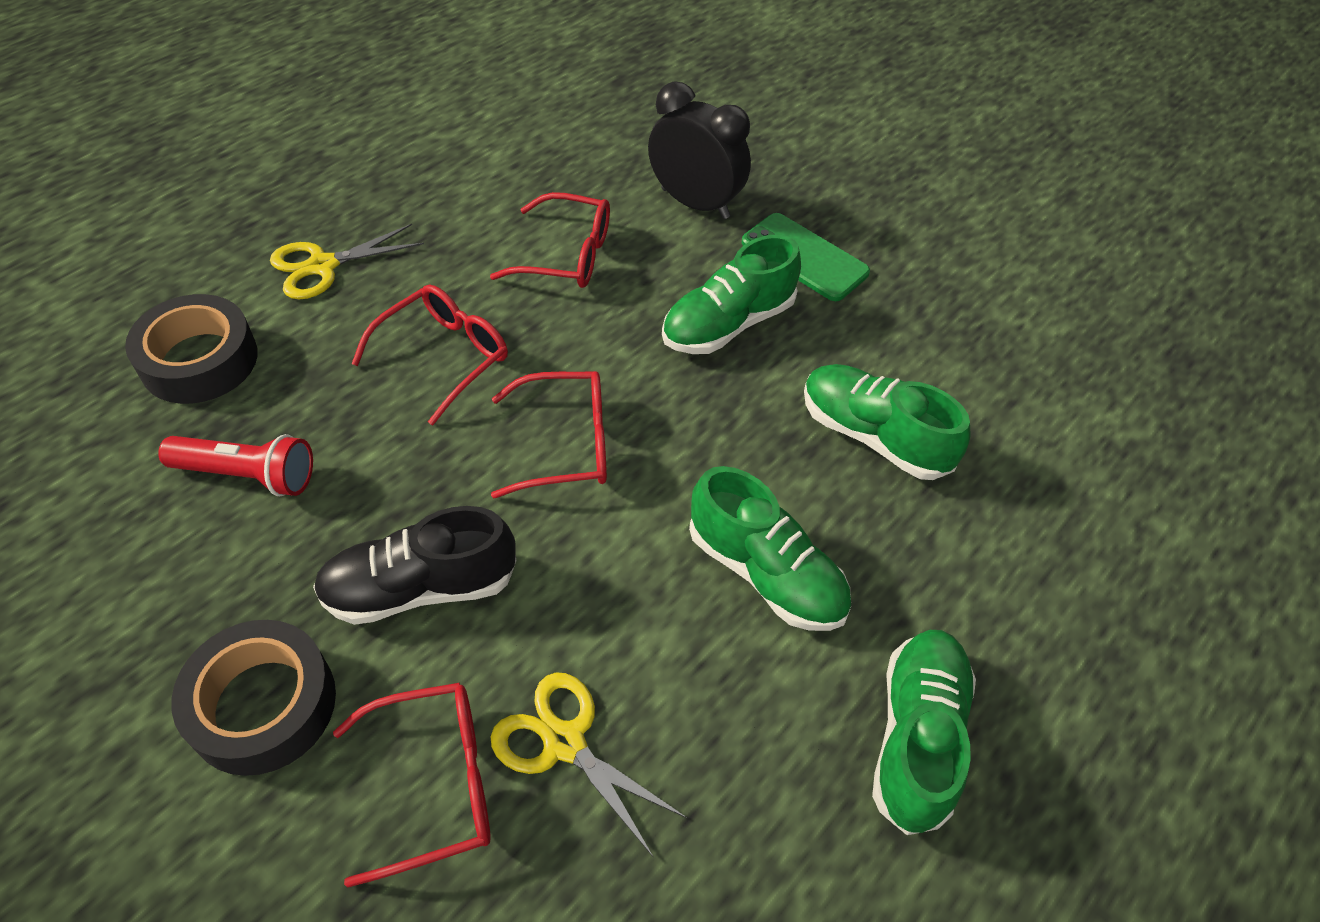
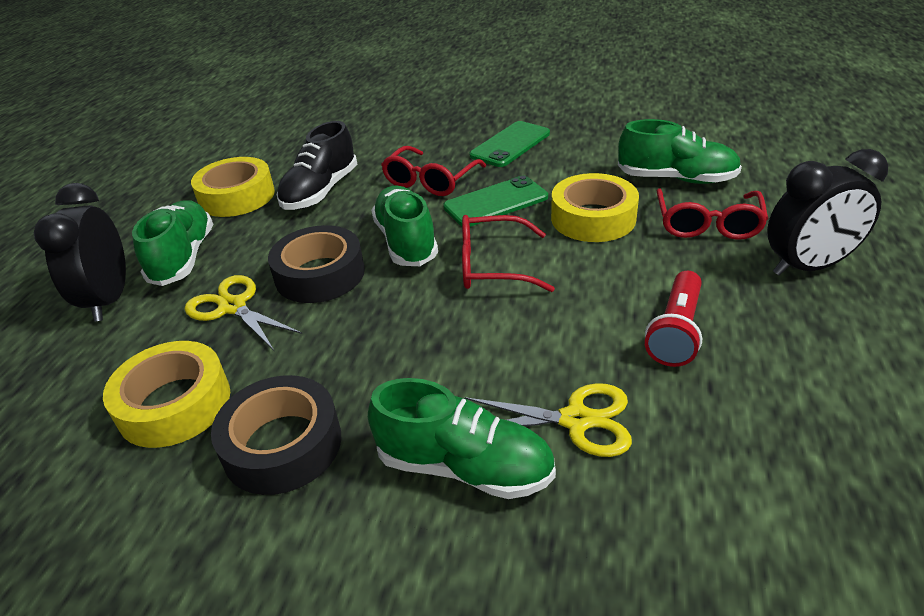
black clock: [648,81,751,219] = 1 -> [34,183,126,322] [767,149,888,276] = 2
green phone: [742,213,870,301] = 1 -> [443,175,548,227] [470,121,550,167] = 2
red glasses: [333,683,491,888] [351,284,508,425] [490,192,610,288] [491,371,607,499] = 4 -> [381,146,486,196] [462,215,555,292] [657,188,768,240] = 3
yellow tape: none = 0 -> [103,341,230,448] [191,157,275,217] [551,173,639,242] = 3

